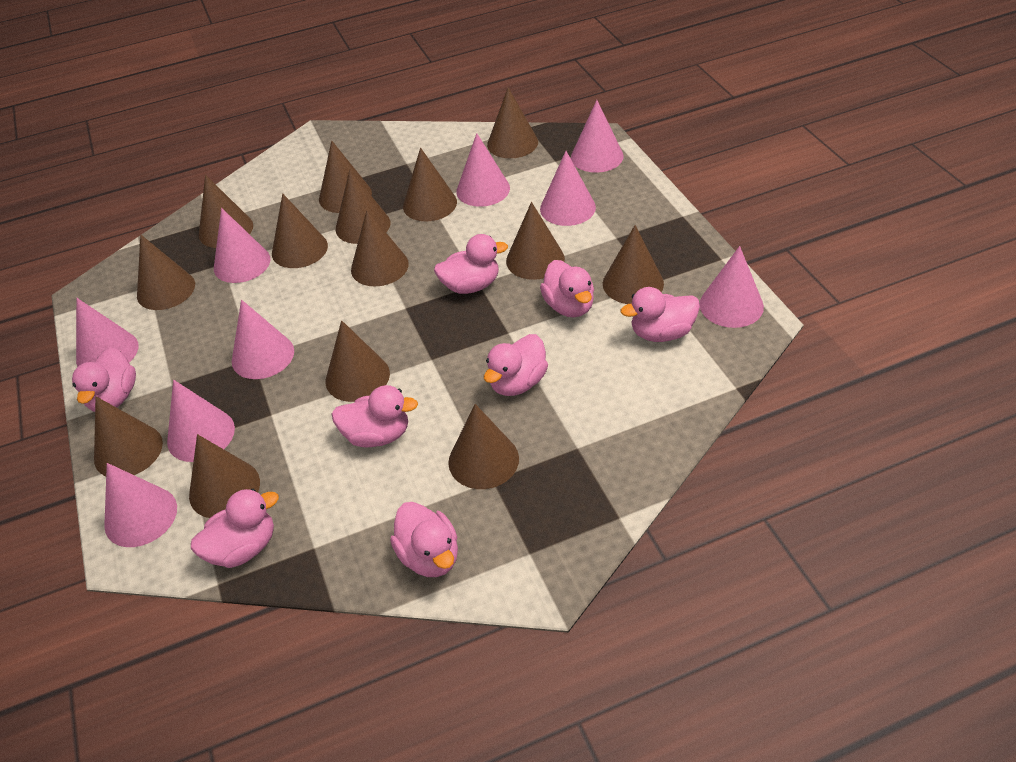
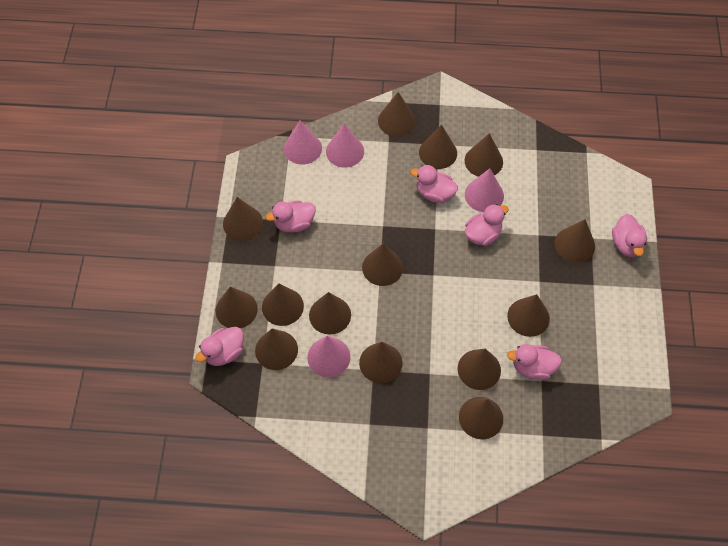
pink cone: [76,298,138,367] [104,463,177,547] [167,380,235,462] [214,208,270,283] [232,300,294,379] [456,133,510,207] [540,151,596,226] [571,100,624,173] [700,246,764,328] = 9 -> [284,120,322,164] [307,336,350,377] [326,123,364,168] [465,168,504,212] = 4
pink duck: [72,347,136,412] [191,489,279,568] [332,385,418,447] [390,502,458,577] [434,234,508,294] [484,334,548,396] [540,260,594,317] [621,287,700,342] = 8 -> [195,327,244,366] [266,200,316,232] [410,165,458,203] [465,204,509,246] [507,344,562,380] [612,214,647,257] = 6

